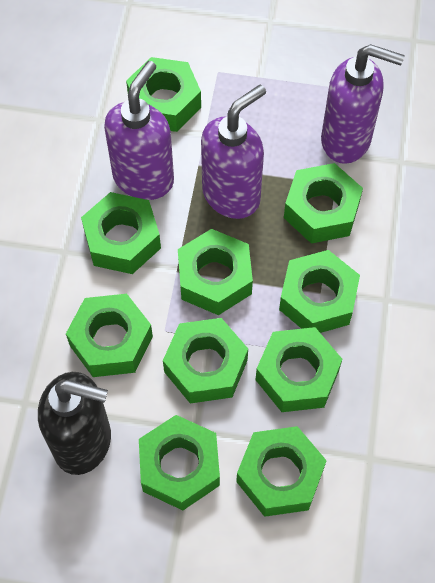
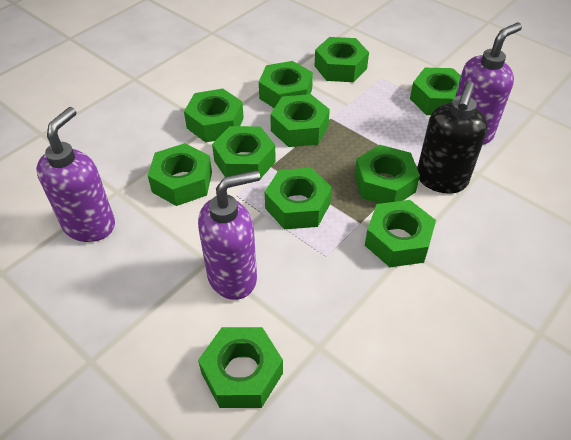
green nut: [66,294,153,377] [81,192,161,274] [126,57,201,132] [139,415,220,511] [163,318,248,403] [178,229,253,315] [236,426,327,517] [256,327,342,412] [279,250,360,333] [284,163,363,244] = 10 -> [148,143,212,206] [184,89,244,142] [198,327,283,408] [212,126,276,179] [259,61,313,108] [265,168,332,229] [270,94,330,147] [315,37,369,82] [355,145,420,204] [365,200,436,267] [410,68,461,115] = 11

